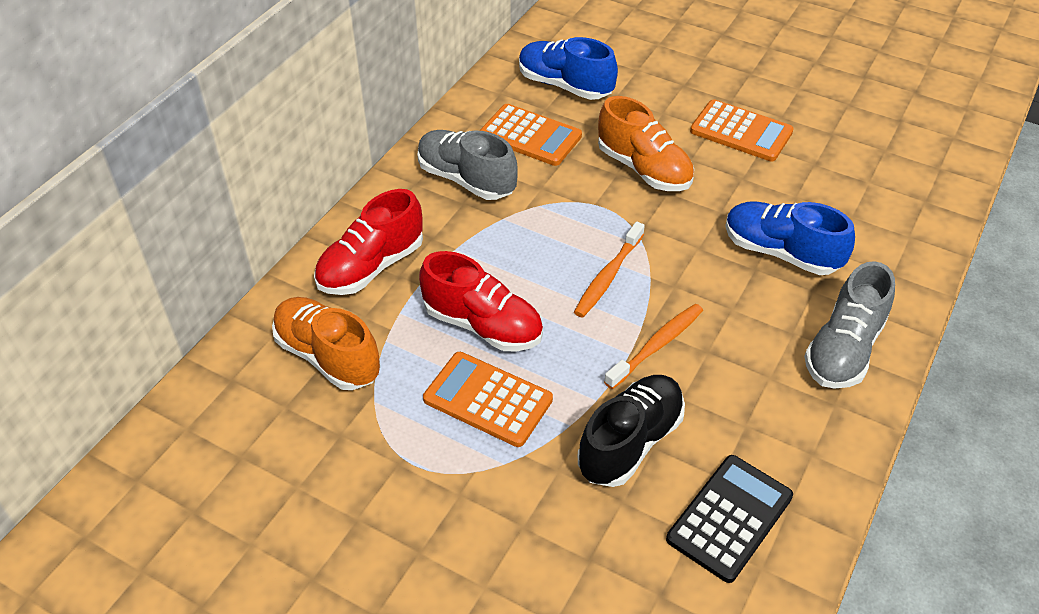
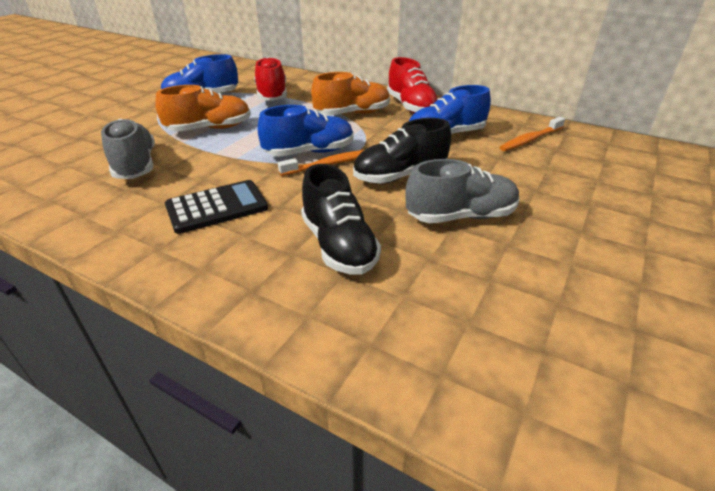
black shoe: [578,375,685,487] = 1 -> [301,164,381,274] [353,118,451,184] = 2
blue shoe: [519,37,618,100] [725,201,855,275] = 2 -> [161,54,238,93] [258,105,354,157] [409,85,491,134] = 3
orange calculator: [423,352,553,447] [480,104,582,166] [690,99,794,161] = 3 -> none = 0

